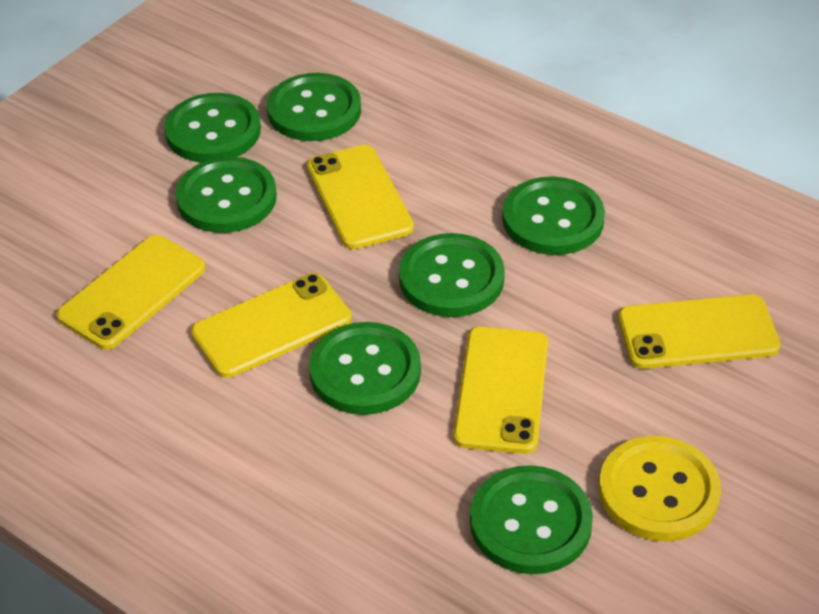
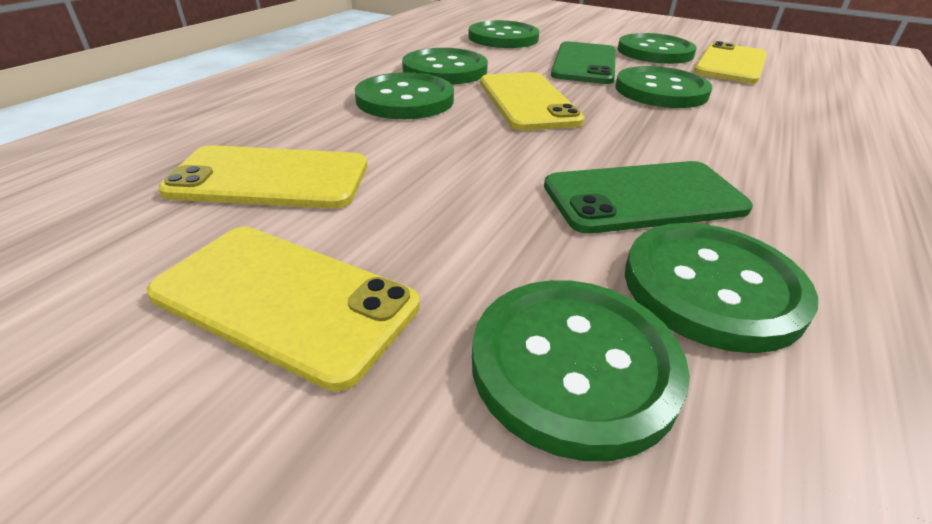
green phone: none = 0 -> [544,161,753,234] [551,41,616,84] = 2
yellow button: [599,436,721,542] = 1 -> none = 0
yellow phone: [57,235,206,350] [191,273,352,378] [307,145,414,249] [454,327,548,454] [618,294,780,369] = 5 -> [147,227,420,391] [158,145,367,209] [480,72,585,131] [694,41,767,84] = 4

